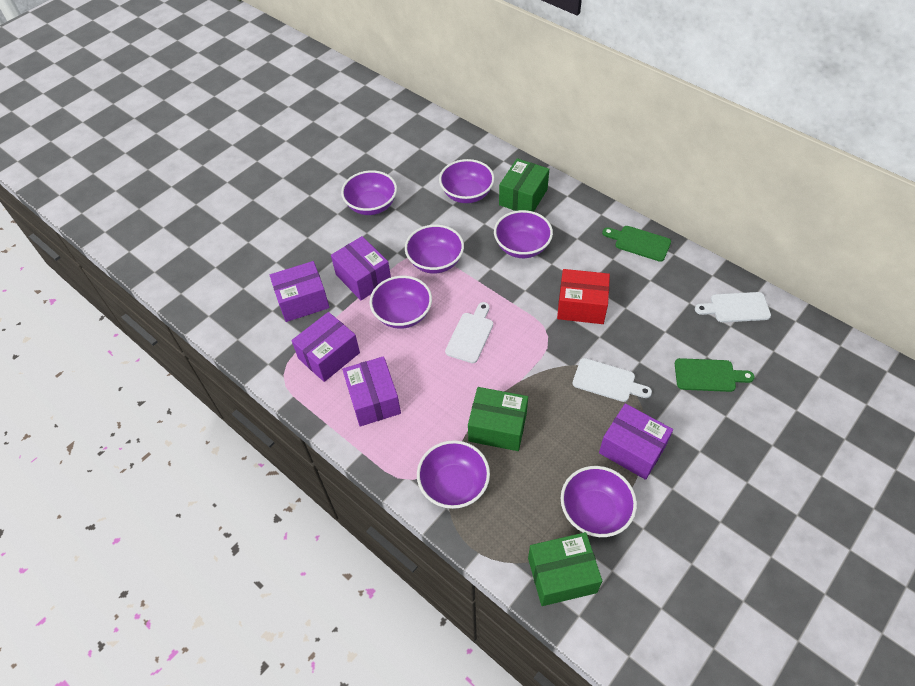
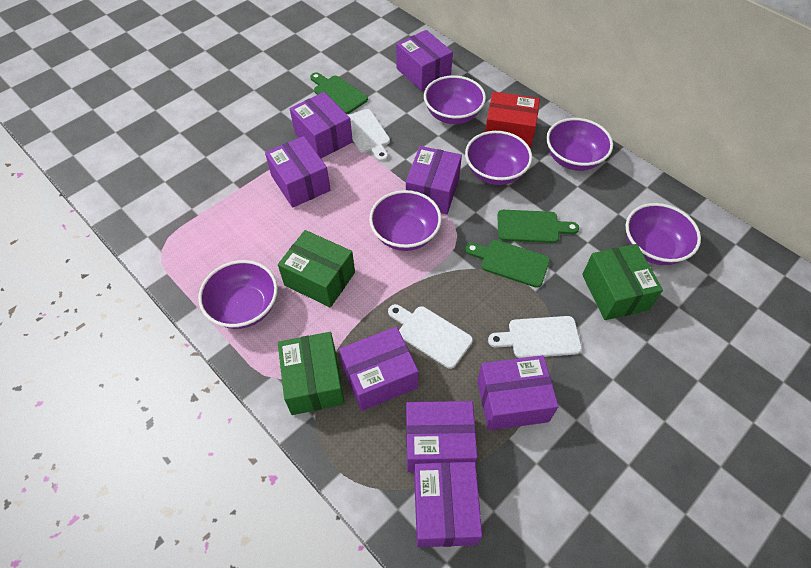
green cutting board: [602,226,671,262] [675,358,755,392] = 2 -> [310,72,368,114] [465,240,550,288] [497,210,579,243] = 3
purple bowl: [341,170,397,215] [370,276,432,329] [405,224,464,274] [417,440,490,509] [439,159,495,203] [494,210,553,258] [561,466,637,537] = 7 -> [198,260,278,329] [369,190,442,251] [424,75,486,124] [465,131,532,185] [546,118,613,171] [626,203,701,265] = 6
purple box: [270,261,330,322] [291,312,360,382] [331,236,391,300] [342,356,401,426] [599,403,673,480] = 5 -> [265,136,331,208] [290,92,353,158] [339,327,419,411] [396,30,453,91] [406,146,462,214] [406,401,478,472] [414,462,482,547] [477,355,559,430] = 8

